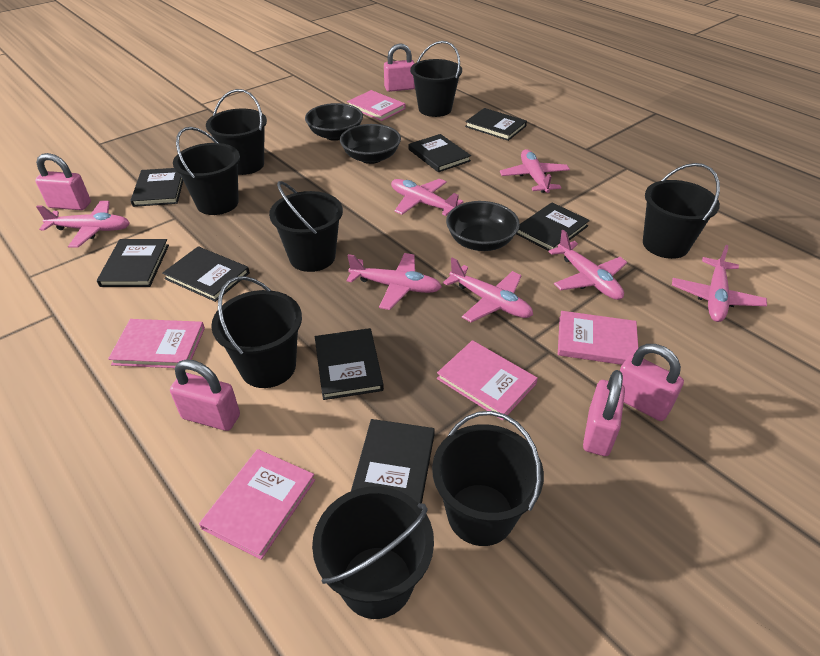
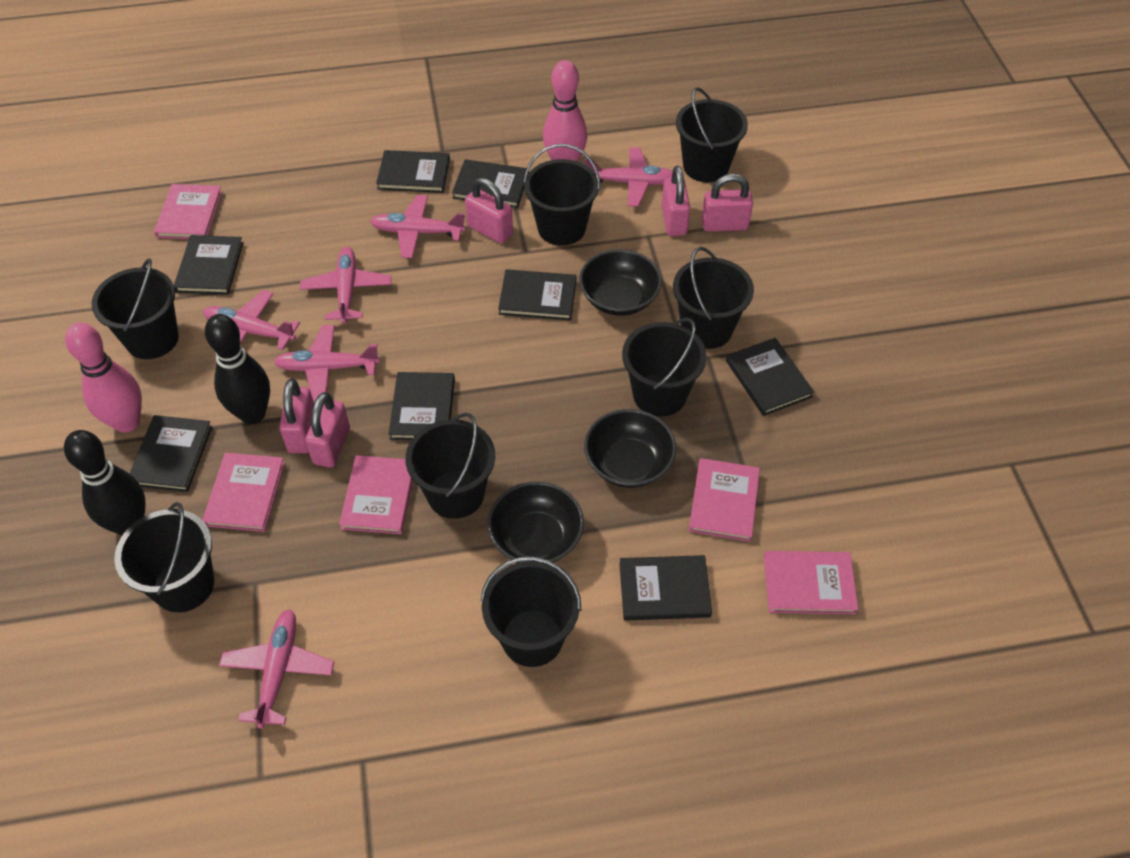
black bowling pin: none = 0 -> [64,430,146,535] [205,314,270,424] = 2
pink bowling pin: none = 0 -> [65,323,142,433] [543,60,587,162] = 2
pink plane: [36,201,130,248] [346,253,442,310] [391,179,463,216] [443,257,533,322] [500,149,570,193] [548,230,627,300] [672,245,767,322] = 7 -> [203,290,300,350] [219,609,334,729] [274,325,380,401] [300,247,391,323] [370,195,466,258] [585,147,673,207] = 6

